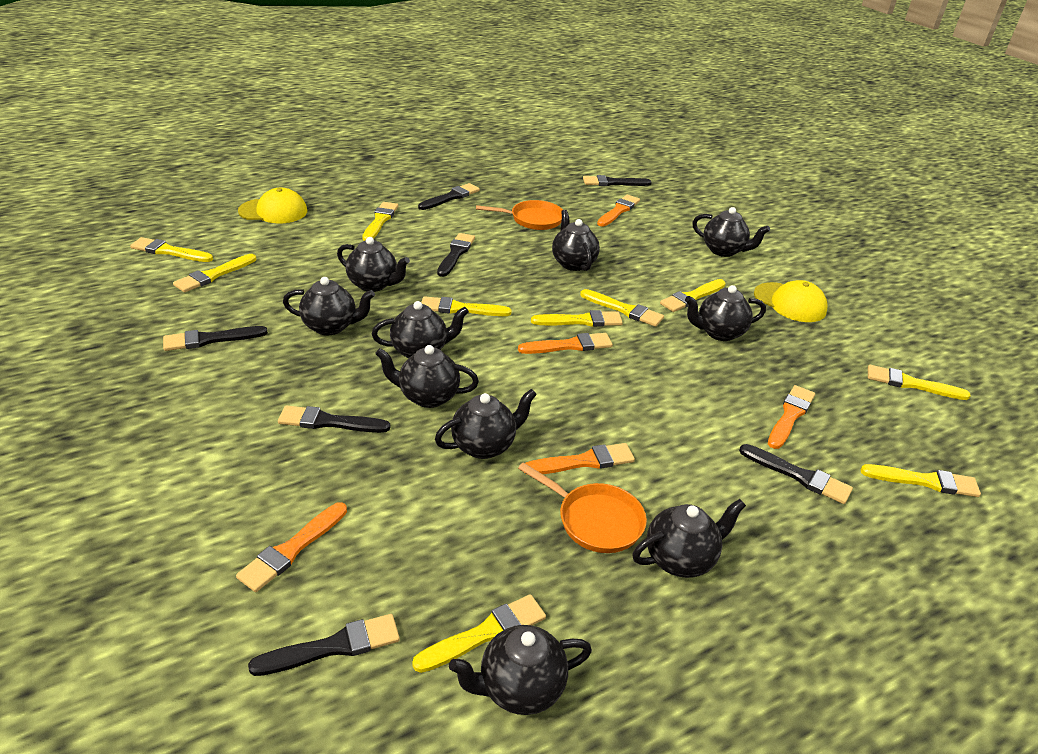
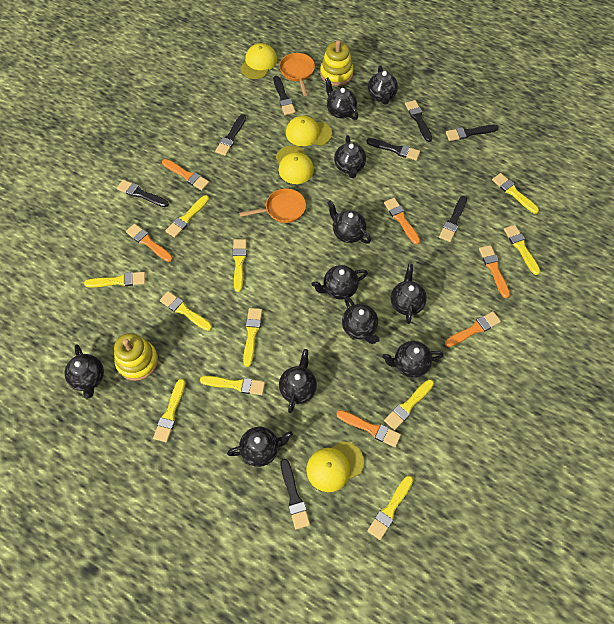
black brush: [163,326,268,351] [248,614,400,676] [278,406,390,433] [418,183,480,210] [437,233,475,277] [583,175,652,186] [739,444,853,504] = 7 -> [117,180,169,207] [215,114,246,156] [273,76,295,115] [280,459,310,530] [367,138,420,160] [405,100,432,142] [439,196,467,242] [446,125,499,141] = 8
black teapot: [283,277,375,335] [337,237,410,292] [372,301,469,358] [375,345,479,408] [435,389,537,459] [449,625,592,715] [552,210,600,271] [632,499,746,578] [685,285,766,341] [692,207,770,257] = 10 -> [64,344,104,398] [227,427,293,467] [279,349,317,413] [312,265,368,300] [325,78,358,120] [327,201,371,243] [334,135,366,178] [342,296,380,344] [368,65,398,105] [382,341,444,378] [391,264,427,324] = 11
orange brush: [236,503,347,592] [518,333,613,354] [525,443,635,474] [597,195,640,226] [768,385,815,449] = 5 -> [126,224,173,262] [162,159,209,190] [336,410,401,447] [384,198,420,245] [445,311,501,347] [479,245,510,298] = 6
yellow brush: [130,237,213,262] [173,254,256,292] [362,202,398,241] [412,594,546,673] [421,296,512,316] [531,310,623,327] [580,289,664,327] [660,279,726,312] [860,464,981,497] [868,365,971,400] = 10 -> [84,272,145,287] [153,379,185,442] [160,291,212,331] [165,195,209,238] [200,376,265,395] [232,239,247,292] [243,308,262,367] [368,476,413,540] [384,379,434,430] [492,173,539,214] [504,225,540,275] = 11
yellow cap: [238,188,307,224] [754,280,828,322] = 2 -> [240,43,277,79] [276,145,314,184] [286,116,332,146] [306,441,364,492] = 4
yellow stacking toy: none = 0 -> [114,333,158,381] [320,40,354,86] = 2

